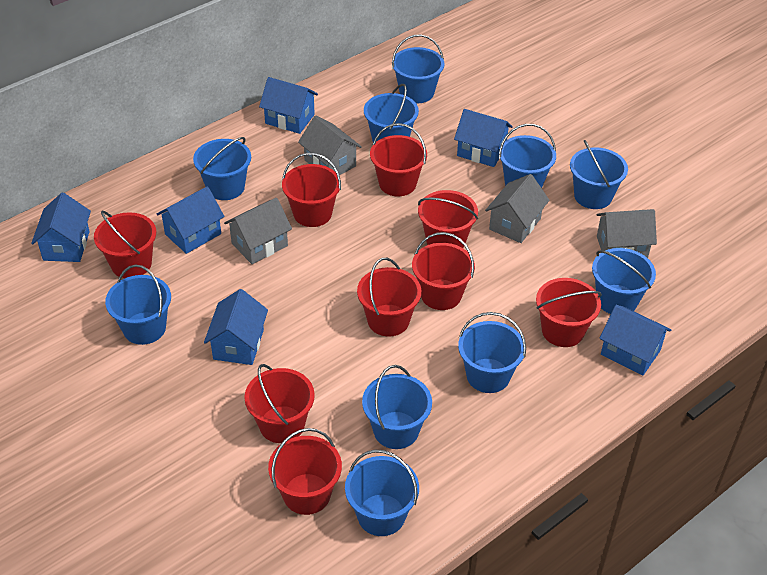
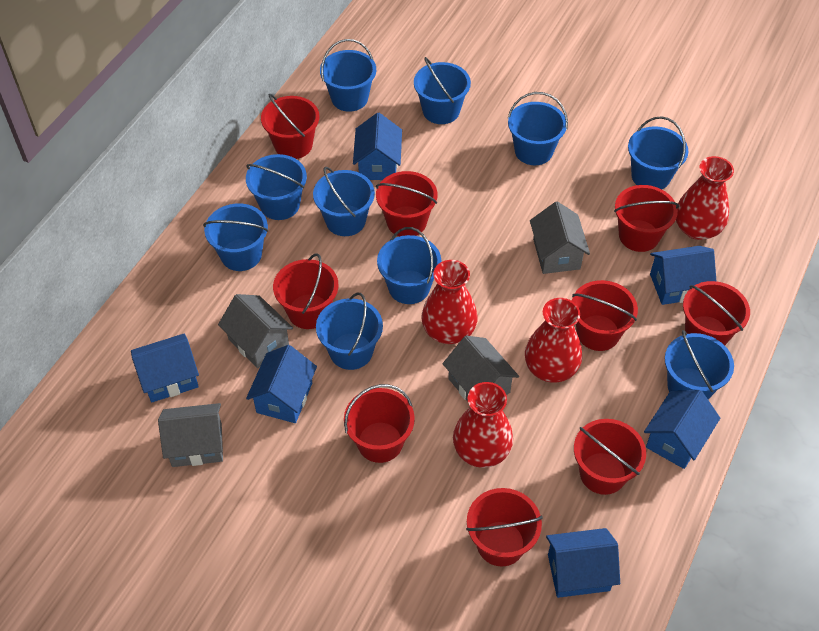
red vase: none = 0 -> [421,260,478,344] [453,382,513,468] [525,298,582,383] [676,156,734,240] = 4

